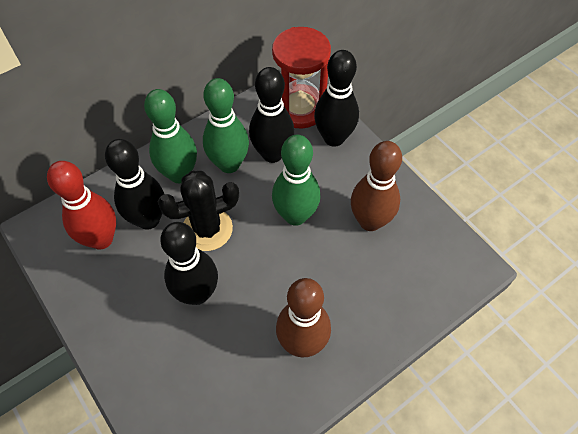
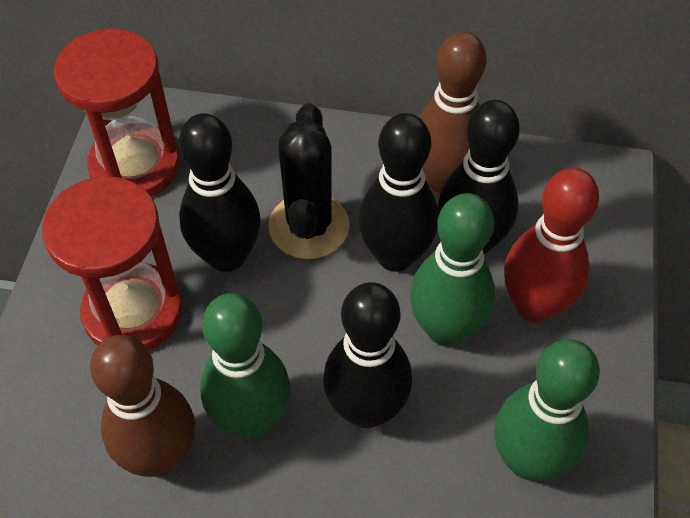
red hourglass: [272,27,331,129] = 1 -> [42,176,183,350] [54,29,180,197] = 2

